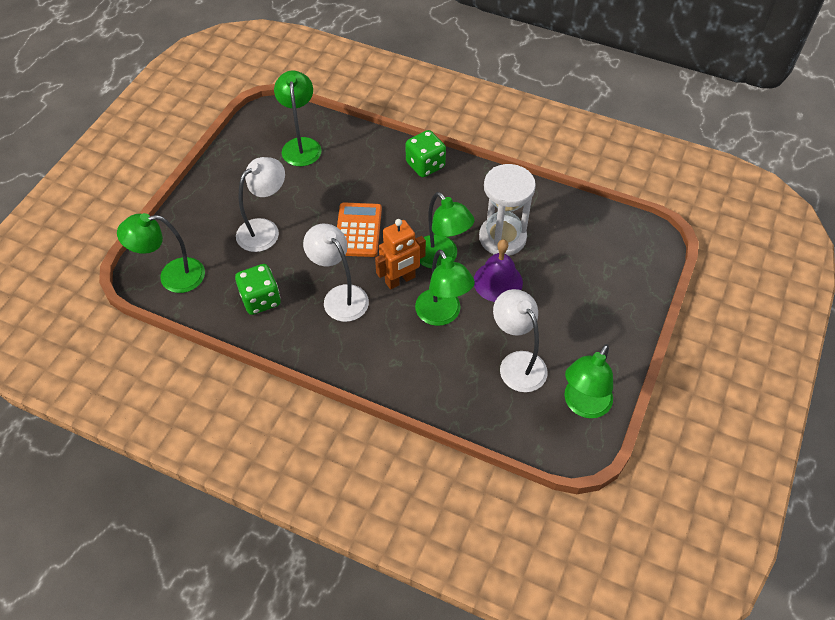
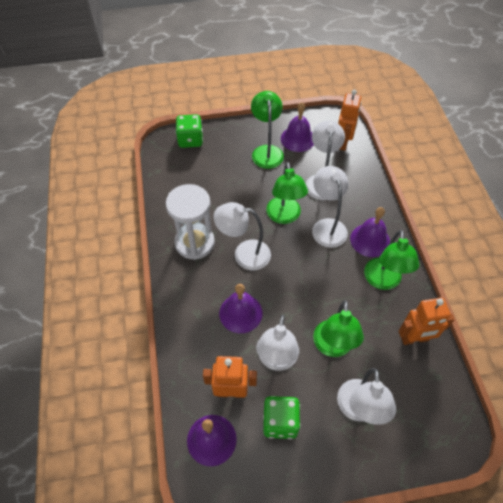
green lamp: [117,213,205,293] [274,71,322,166] [415,250,475,326] [420,192,475,269] [564,344,613,418] = 5 -> [251,91,284,169] [266,162,308,224] [313,300,364,357] [364,230,420,290] = 4
orange calculator: [337,203,382,257] = 1 -> none = 0
orange robot: [375,219,426,290] = 1 -> [203,356,257,398] [338,90,361,151] [399,298,455,345] = 3
purple bell: [474,239,523,302] = 1 -> [187,415,237,466] [219,284,263,333] [281,102,314,152] [350,207,390,257] = 4
white lamp: [236,157,285,252] [303,224,369,322] [493,289,548,392] = 3 -> [214,202,271,270] [256,315,299,371] [306,121,345,200] [312,166,348,248] [337,368,396,425] = 5

